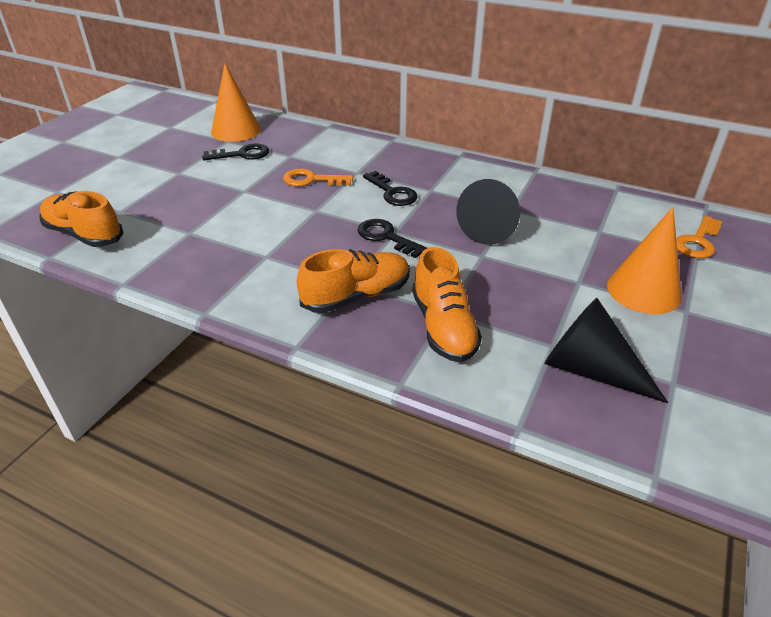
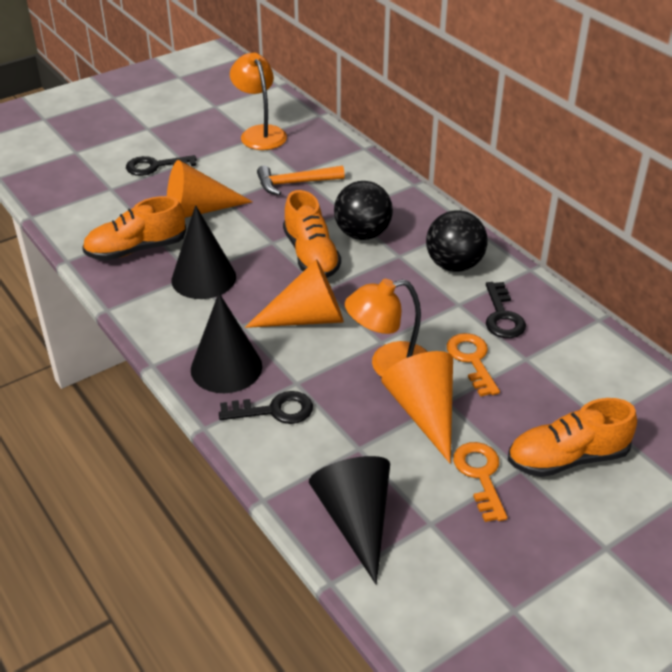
black ball: none = 0 -> [334,181,393,240] [426,210,488,272] = 2
black cone: [456,179,520,245] [544,298,668,403] = 2 -> [171,205,236,299] [191,293,262,393] [309,456,390,585] = 3
orange cone: [211,64,261,142] [607,207,682,314] = 2 -> [167,160,253,218] [245,259,344,328] [381,351,453,464] = 3
orange hammer: none = 0 -> [257,165,345,195] = 1
orange lamp: none = 0 -> [230,53,287,150] [345,279,428,377] = 2

